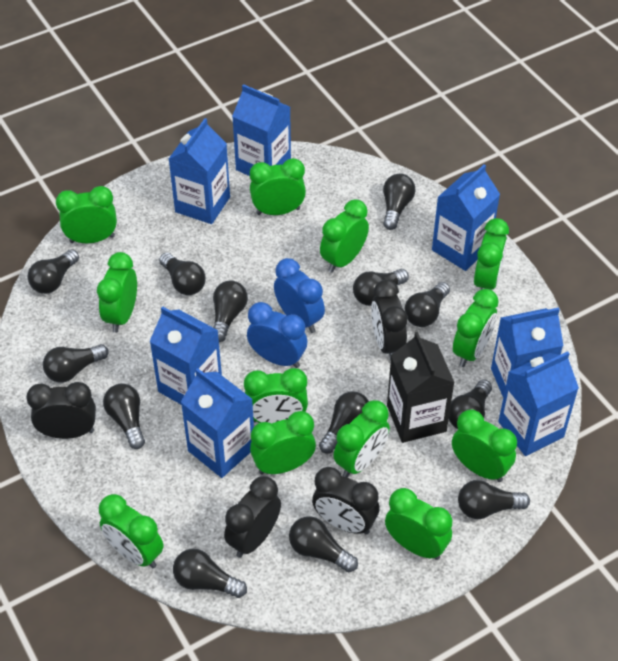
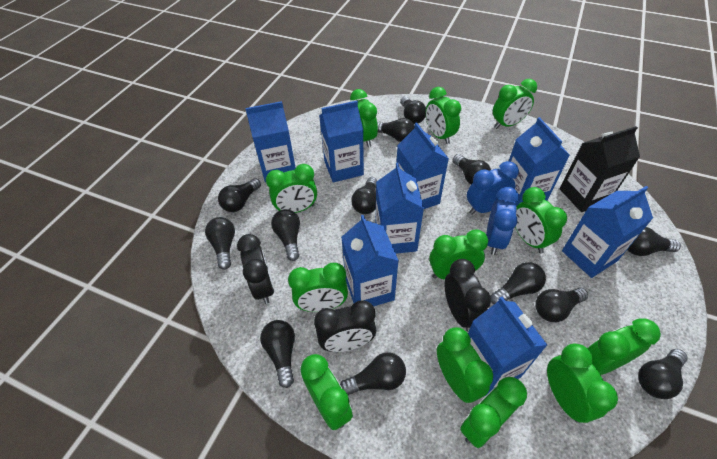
black clock: [26,382,96,439] [224,476,281,558] [312,467,379,534] [371,280,408,361] = 4 -> [237,234,274,304] [314,300,376,352] [444,259,491,332] = 3
blue carton: [149,306,222,404] [169,118,230,224] [181,368,254,478] [232,84,291,176] [432,164,500,271] [491,307,564,397] [498,351,579,456] = 7 -> [245,101,296,182] [319,101,364,182] [341,215,399,306] [376,163,424,254] [396,122,449,209] [468,296,547,396] [509,117,570,206] [562,186,653,278] = 8

